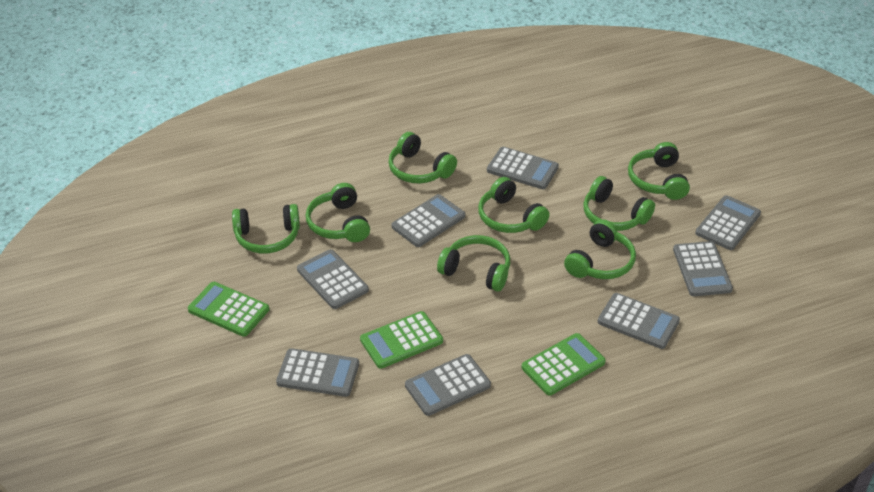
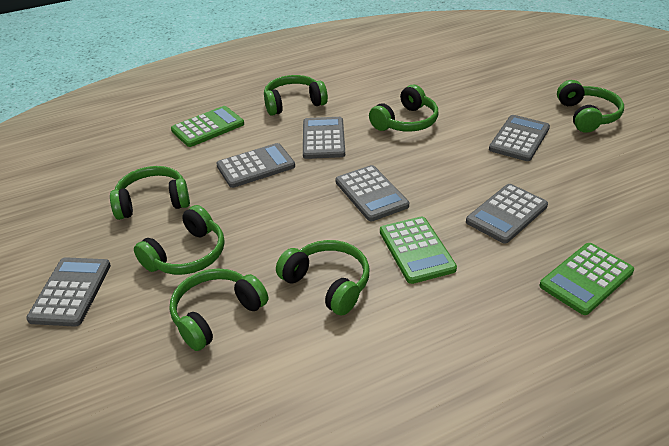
green headphones: [232,204,300,253] [306,183,370,242] [388,132,457,183] [437,235,510,292] [478,177,549,233] [564,219,636,279] [583,176,655,231] [628,142,690,200] = 8 -> [110,166,190,220] [134,205,225,275] [170,268,268,351] [264,75,328,116] [276,240,369,316] [369,85,438,132] [557,80,624,133] = 7
grey calculator: [276,348,359,397] [297,250,369,309] [392,194,465,247] [405,354,491,416] [487,147,559,189] [598,293,680,349] [673,241,733,296] [695,195,761,250] = 8 -> [26,257,111,327] [216,143,295,188] [303,117,345,159] [336,165,409,221] [466,184,548,243] [489,115,550,161] = 6

